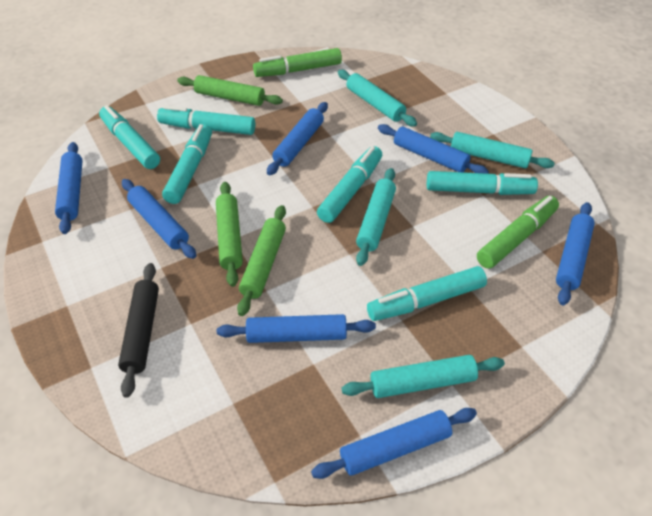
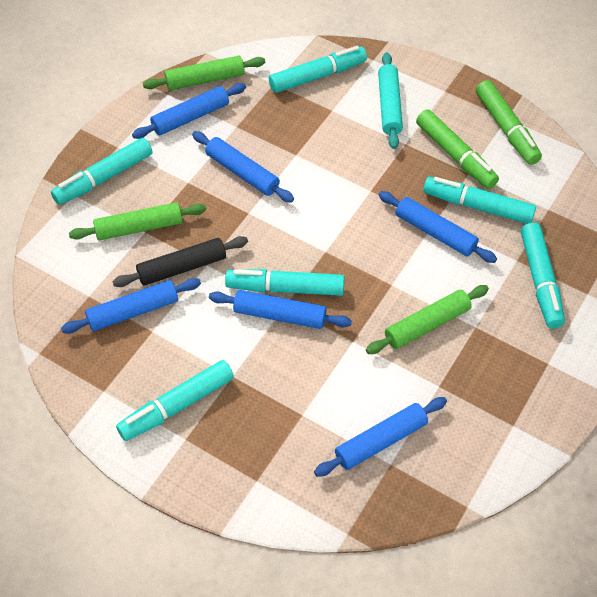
blue rolling pin: [55,142,83,234] [122,179,196,259] [217,314,376,343] [267,102,328,175] [311,408,477,479] [378,124,489,174] [556,202,595,305] = 7 -> [61,278,201,334] [132,83,246,139] [192,131,294,203] [209,290,352,329] [314,397,447,477] [378,191,497,263] = 6
turquoise rolling pin: [338,70,417,127] [341,355,505,398] [356,168,396,266] [430,132,555,169] = 4 -> [378,52,403,149] = 1

